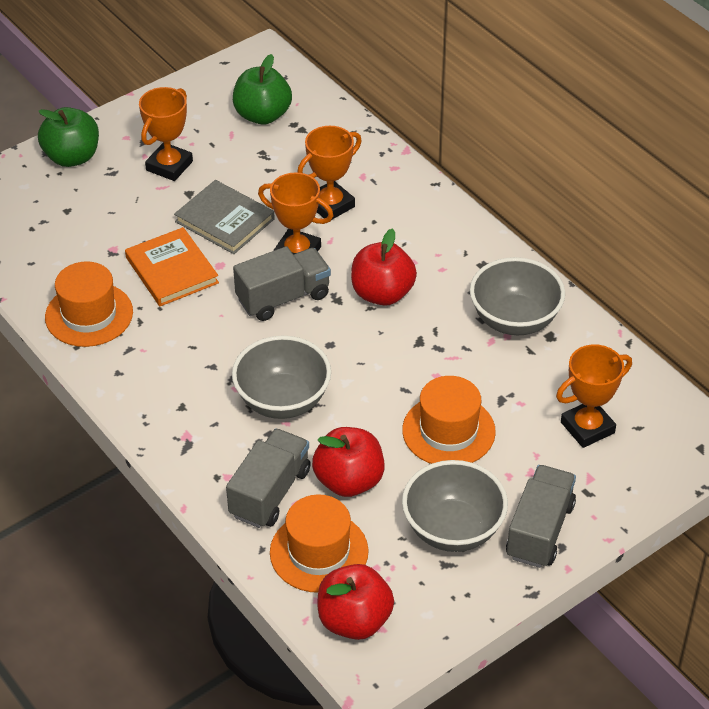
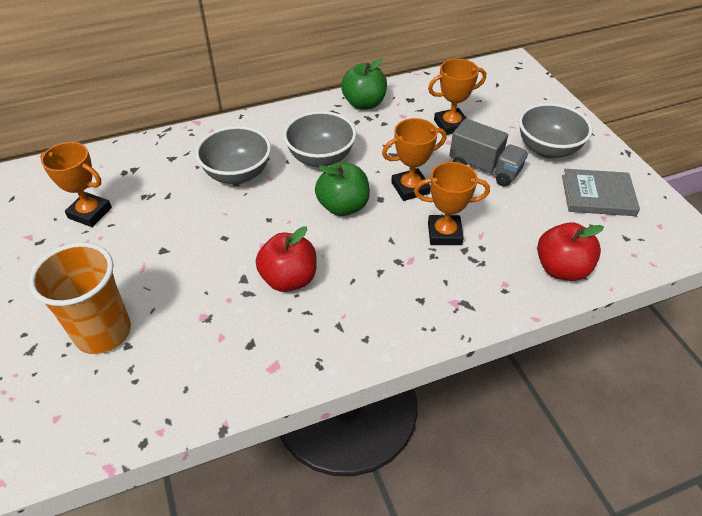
grey truck: [226,428,311,528] [233,246,331,321] [506,465,576,568] = 3 -> [449,119,528,187] = 1
orange book: [125,227,219,306] = 1 -> none = 0
orange cup: none = 0 -> [29,243,131,354] = 1
orange hat: [45,261,133,347] [270,494,369,593] [402,376,496,464] = 3 -> none = 0
red apple: [312,427,385,497] [318,564,394,640] [351,229,417,306] = 3 -> [256,226,317,292] [537,222,604,281] = 2

